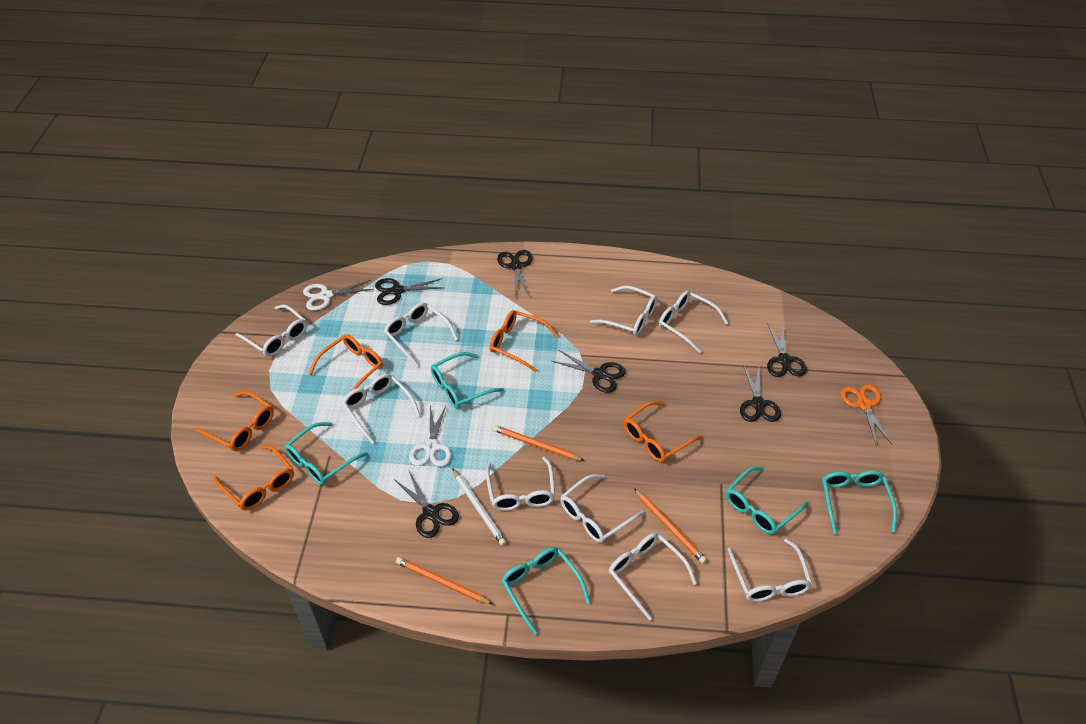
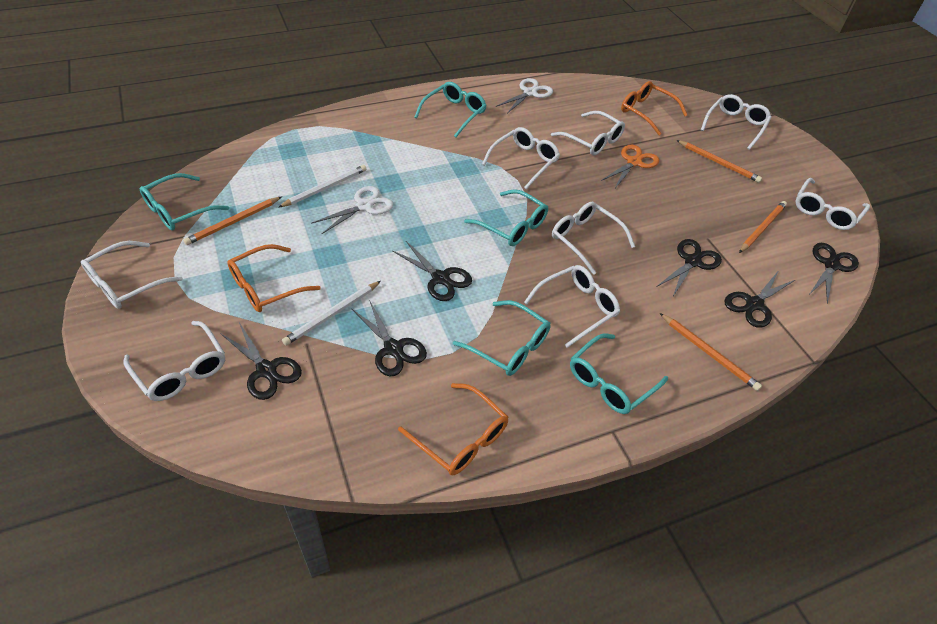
orange glasses: [196,391,274,451] [214,445,294,511] [308,334,383,392] [489,310,559,372] [624,401,702,462] = 5 -> [227,244,321,312] [398,383,508,475] [621,81,687,136] = 3
orange pencil: [396,557,493,604] [493,425,585,461] [634,488,707,564] = 3 -> [183,197,281,245] [660,313,762,391] [677,140,762,183] [739,201,787,253] = 4
white glasses: [235,304,307,357] [342,374,421,444] [384,302,458,367] [486,457,555,511] [560,474,644,543] [590,286,657,336] [609,533,697,621] [659,291,728,353] [727,539,812,602] = 9 -> [81,241,183,309] [123,321,225,401] [482,127,560,189] [524,265,620,348] [551,111,625,155] [552,202,635,275] [701,94,772,150] [796,178,870,230] = 8
white pencil: [452,468,506,546] = 1 -> [278,165,366,208] [282,281,381,346] = 2

